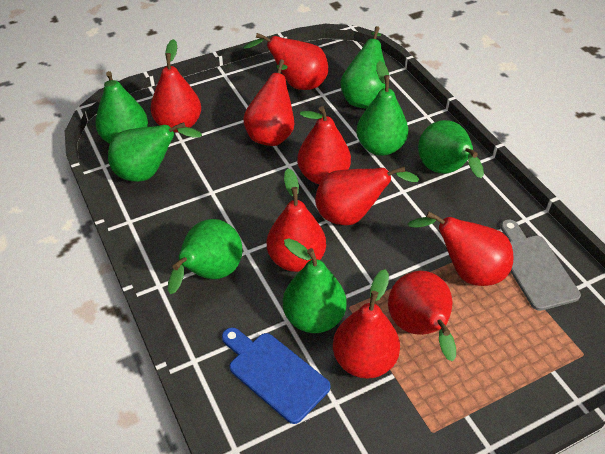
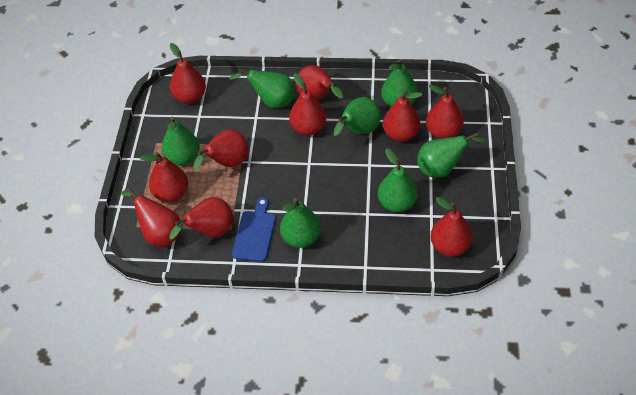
grey cutting board: [501,219,581,311] = 1 -> none = 0
red pear: [150,39,201,132] [243,33,328,90] [243,59,294,146] [267,168,326,272] [297,106,351,184] [315,166,420,225] [333,269,400,379] [388,271,456,361] [407,211,513,286] = 9 -> [121,188,181,247] [140,152,188,202] [169,43,206,104] [169,197,233,239] [193,129,248,169] [289,73,326,136] [295,65,343,101] [383,90,423,142] [426,85,464,139] [430,197,473,256] = 10

